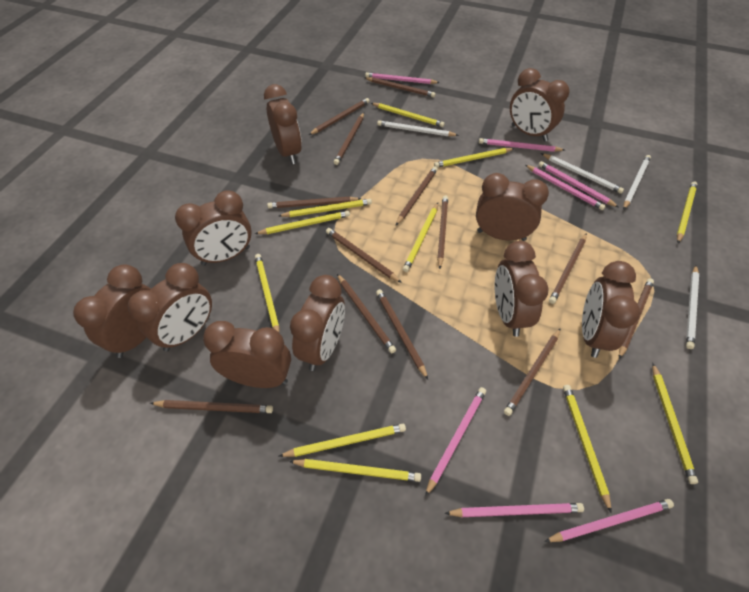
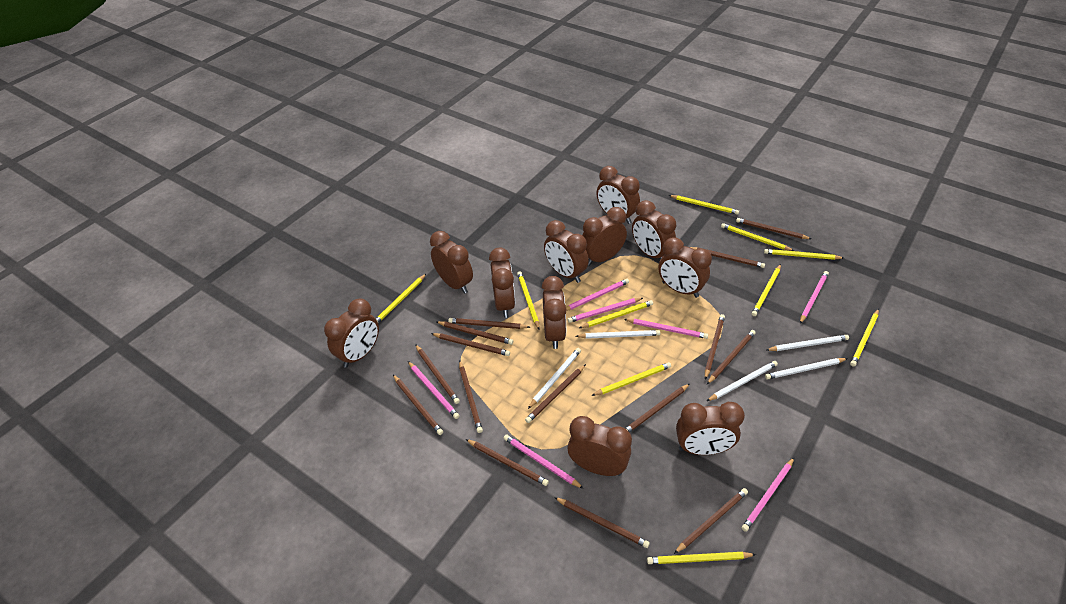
brown clock: [73,264,151,358] [128,263,212,352] [175,190,252,266] [203,321,291,388] [264,84,302,164] [290,275,345,371] [476,173,549,241] [495,241,549,337] [510,68,570,142] [582,261,640,358] = 10 -> [324,298,379,368] [430,231,473,294] [489,248,515,318] [542,276,567,349] [544,220,589,283] [567,416,632,476] [582,207,627,266] [596,166,640,224] [632,200,676,260] [658,237,712,298] [676,402,745,455] = 11
brown pencil: [150,400,273,413] [267,197,361,208] [309,98,369,135] [326,228,402,283] [334,113,364,165] [337,274,396,353] [365,77,436,98] [376,289,428,379] [396,166,438,225] [437,195,448,269] [504,328,561,416] [549,233,587,304] [619,278,654,359] = 13 -> [393,375,443,435] [415,344,460,404] [431,333,510,356] [436,321,513,345] [448,318,530,329] [459,360,483,433] [466,439,549,486] [525,364,586,423] [554,497,650,548] [625,384,690,433] [674,488,748,554] [690,247,765,268] [705,314,725,379] [707,330,756,384] [736,218,811,239] = 15
white pencil: [377,120,459,136] [541,153,624,194] [623,155,651,209] [686,265,699,349] = 4 -> [528,348,581,409] [575,330,660,339] [707,361,778,401] [765,358,848,380] [767,335,849,351] = 5
yellow pencil: [255,211,350,234] [255,254,279,332] [279,199,372,217] [279,424,406,457] [289,459,421,482] [371,103,445,127] [403,203,438,272] [434,148,515,168] [563,385,612,513] [652,364,698,484] [677,181,697,243] = 11 -> [376,274,426,323] [517,271,539,330] [579,300,653,328] [591,362,671,396] [647,552,756,564] [669,195,739,215] [721,223,794,251] [751,264,781,316] [764,249,843,260] [850,309,879,367] = 10

